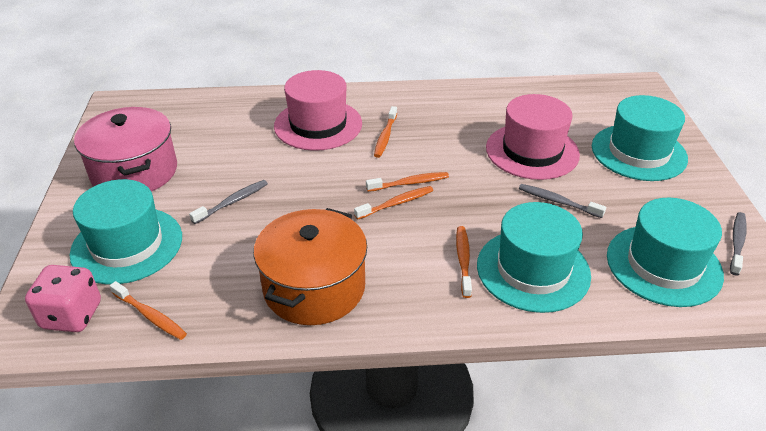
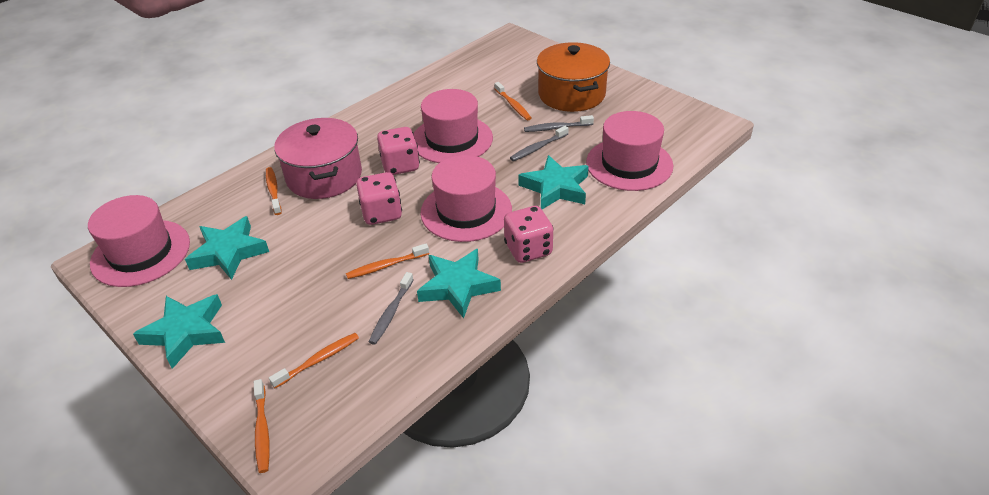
pink dice: [25,265,101,332] = 1 -> [356,172,402,225] [377,127,420,175] [504,206,553,263] = 3
pink hat: [274,70,362,151] [486,94,580,180] = 2 -> [88,195,190,287] [414,89,493,163] [420,155,512,242] [586,111,673,191] = 4
turquoise hat: [69,179,182,284] [477,202,591,313] [592,95,688,181] [607,198,724,307] = 4 -> none = 0
turquoise star: none = 0 -> [133,294,225,369] [185,216,269,280] [417,249,501,319] [518,155,589,209] = 4

